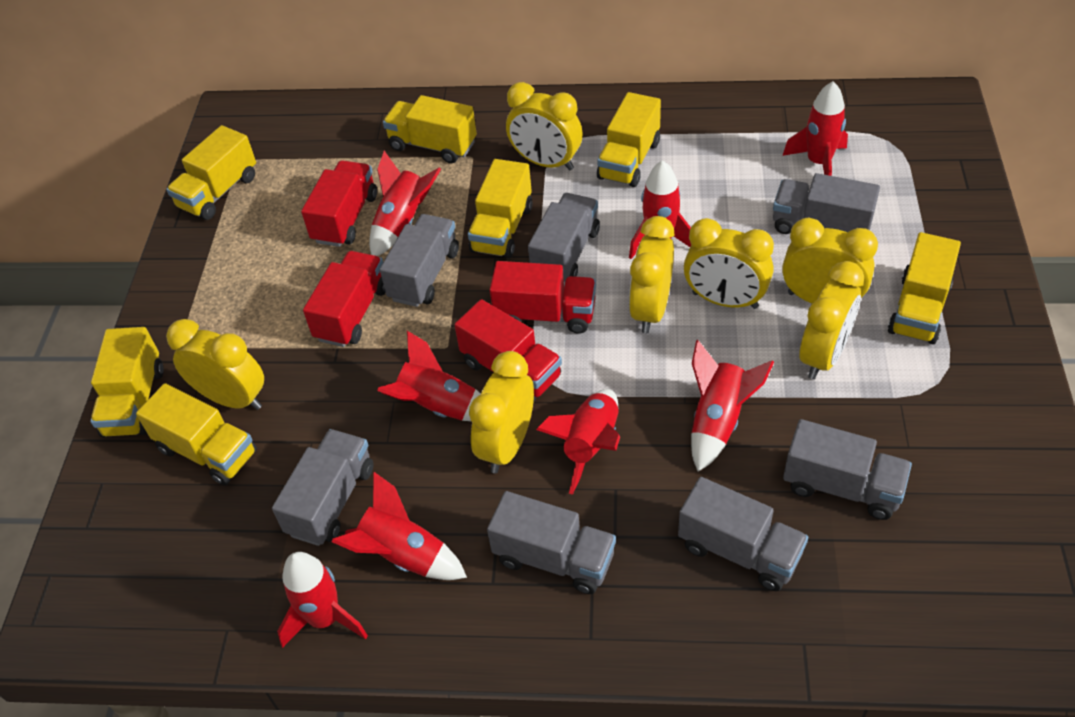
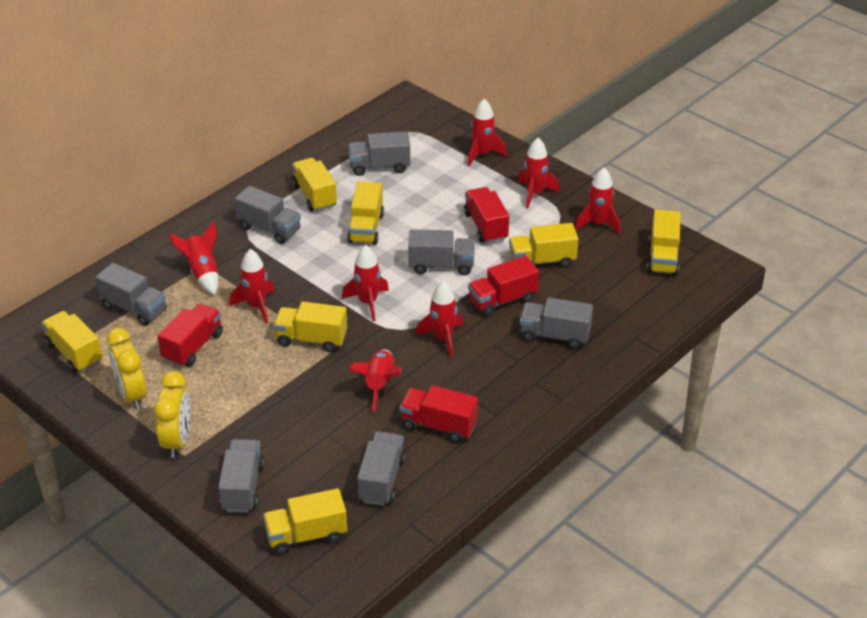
yellow clock: [166,319,264,410] [469,351,534,473] [506,82,583,170] [629,216,675,333] [684,218,774,309] [782,218,878,303] [800,261,864,379] = 7 -> [107,328,147,410] [154,371,190,458] = 2

